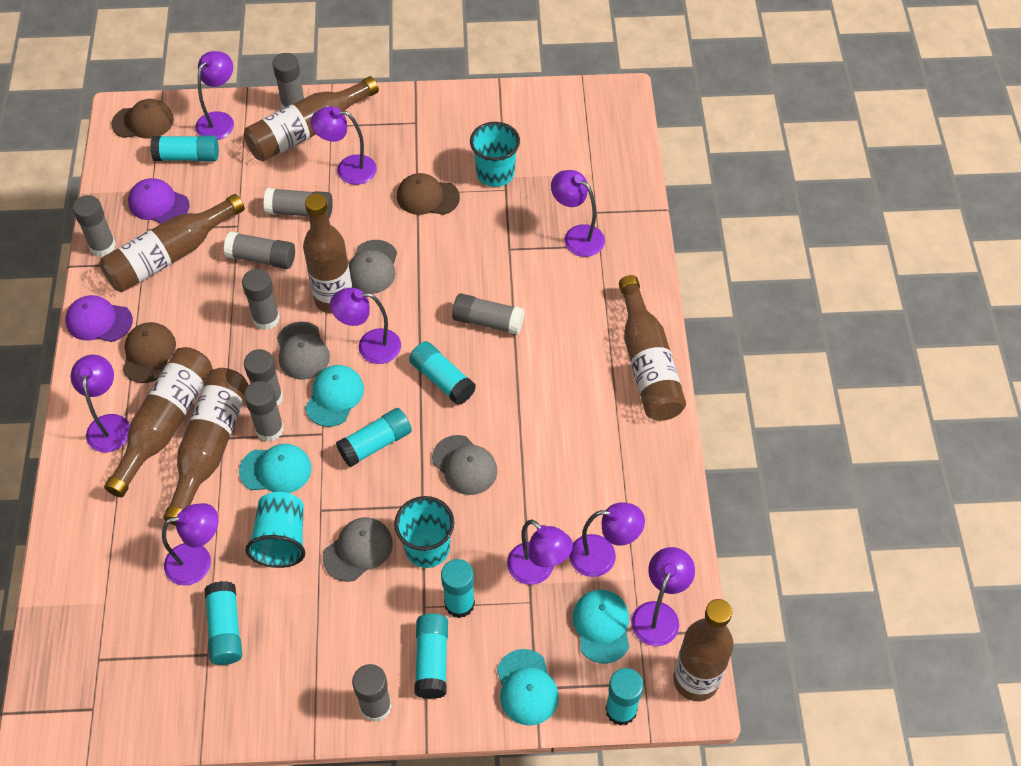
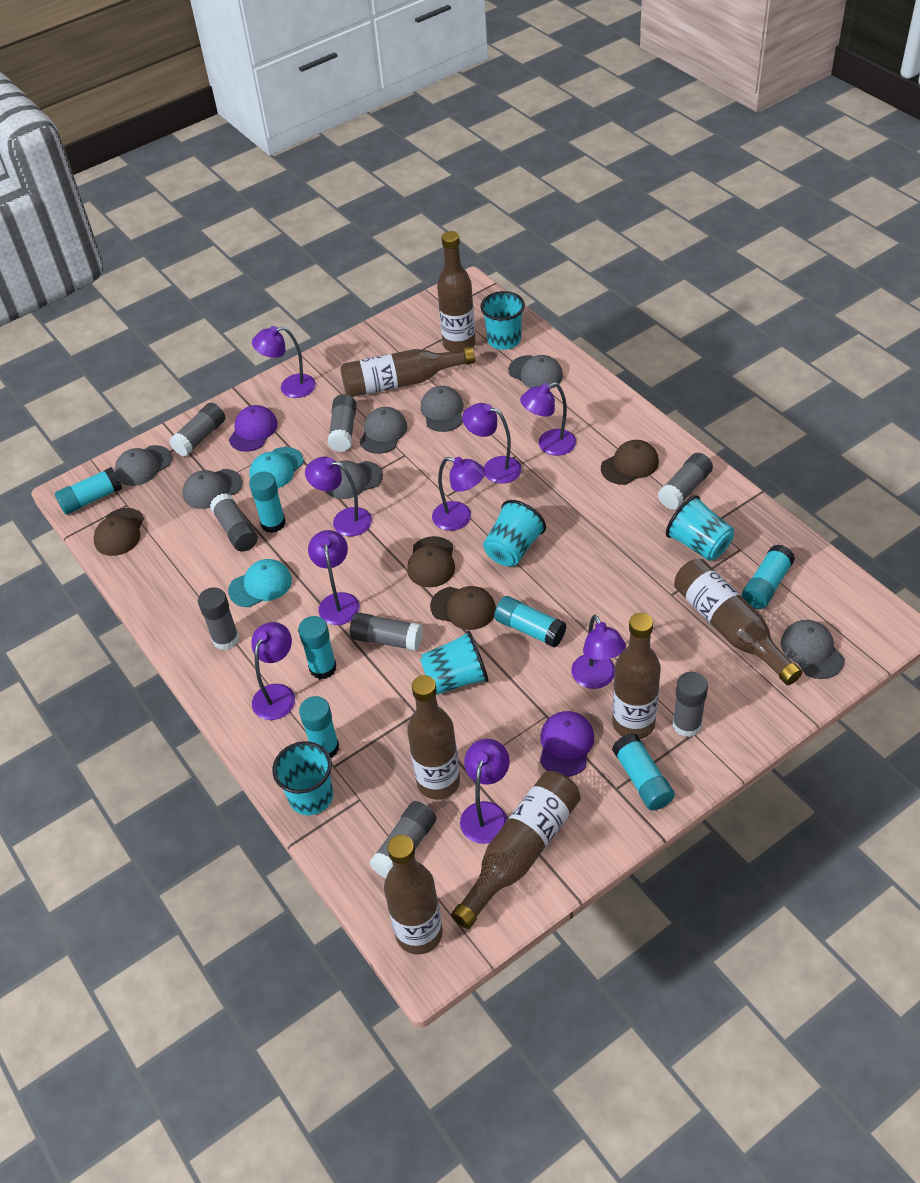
brown cap: [111,99,174,138] [123,322,176,383] [397,173,460,215] = 3 -> [94,508,144,556] [407,536,455,587] [430,586,496,630] [601,440,659,485] = 4
grey cap: [277,322,330,380] [323,517,393,582] [349,240,397,294] [432,435,497,495] = 4 -> [115,445,172,486] [183,469,242,509] [325,460,383,499] [360,407,407,454] [421,386,463,432] [508,355,563,389] [781,620,844,679] = 7
grey glue stick: [72,195,116,257] [224,231,295,269] [242,269,280,330] [244,349,283,406] [244,381,284,442] [264,188,333,218] [272,53,304,109] [352,664,392,722] [452,293,524,335] = 9 -> [169,403,225,456] [198,587,239,650] [210,493,258,552] [327,394,357,452] [350,612,423,651] [369,801,437,879] [658,453,713,510] [673,672,708,737] = 8
turquoise cap: [239,444,312,493] [305,365,364,427] [497,649,559,726] [573,590,629,664] = 4 -> [228,559,292,607] [249,447,304,488] = 2
turquoise cup: [246,492,305,568] [394,496,454,568] [470,122,520,187] = 3 -> [272,741,333,815] [420,631,488,695] [480,291,525,350] [483,500,546,566] [666,495,734,561] = 5

